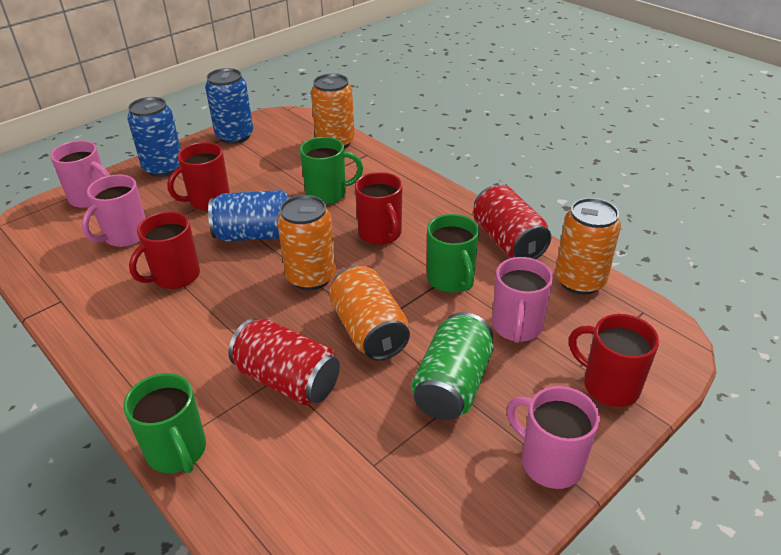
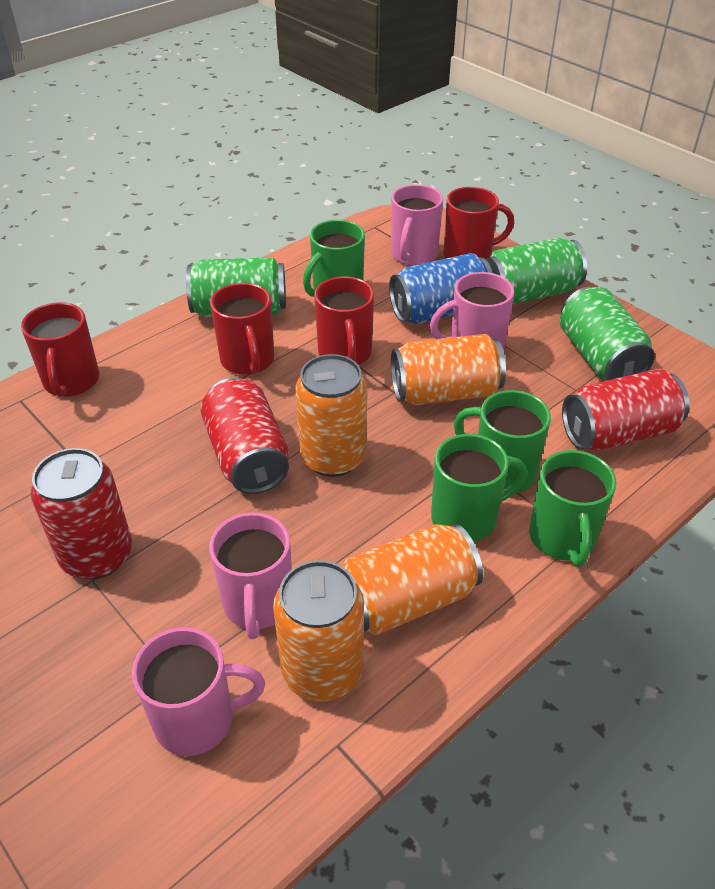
blue can: [127,97,181,177] [205,68,253,144] [208,190,292,241] = 3 -> [389,253,493,324] = 1
green can: [411,312,494,420] = 1 -> [186,257,286,317] [486,238,587,304] [560,287,655,381] = 3
green mug: [123,373,206,473] [300,137,363,205] [427,214,479,293] = 3 -> [303,220,365,297] [431,434,527,542] [454,390,551,493] [529,450,616,567] = 4
red can: [228,318,340,405] [473,185,551,259] = 2 -> [31,448,132,579] [201,377,289,494] [562,369,690,451] = 3

